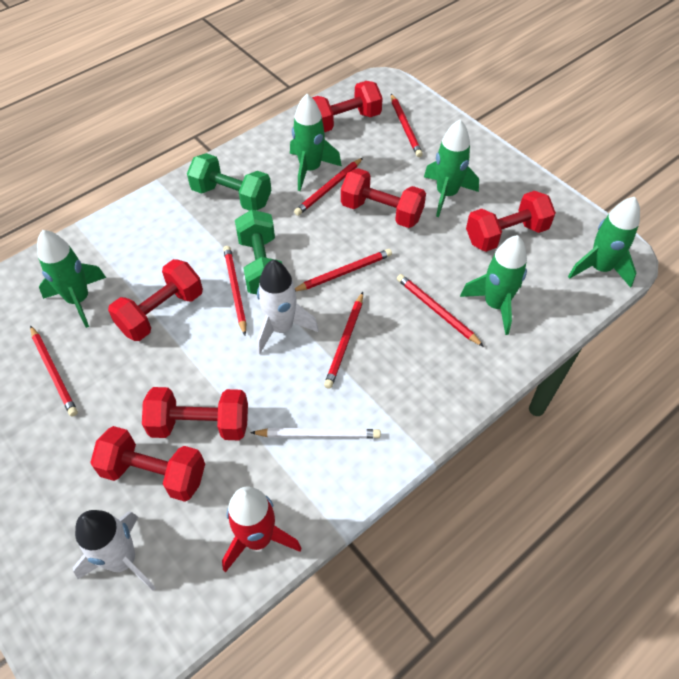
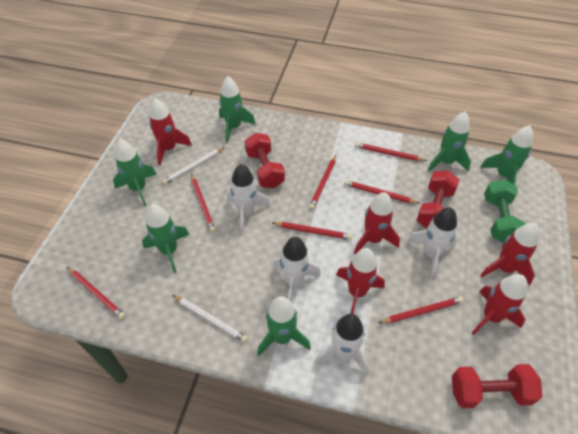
green dumbbell: [187,153,271,211] [235,210,282,294] = 2 -> [484,179,525,243] = 1
green rocket: [37,230,106,328] [290,94,342,191] [424,120,479,217] [460,235,527,335] [568,197,640,288] = 5 -> [113,139,156,206] [142,204,189,273] [219,76,255,143] [257,296,311,356] [427,112,471,172] [480,125,533,185] = 6
red dumbbell: [90,426,205,502] [108,259,203,341] [142,387,248,440] [312,81,383,132] [341,168,426,228] [466,191,556,252] = 6 -> [245,133,285,188] [417,170,459,229] [452,364,542,408] = 3
red rocket: [222,486,302,573] = 1 -> [149,98,192,166] [336,248,385,314] [354,192,400,254] [472,274,527,335] [480,223,540,285] = 5
white pencil: [250,428,381,438] = 1 -> [162,147,225,185] [172,295,248,343] = 2
white rocket: [73,510,156,591] [257,260,319,355] = 2 -> [227,164,270,233] [273,237,321,301] [314,314,369,375] [407,207,457,277] = 4

